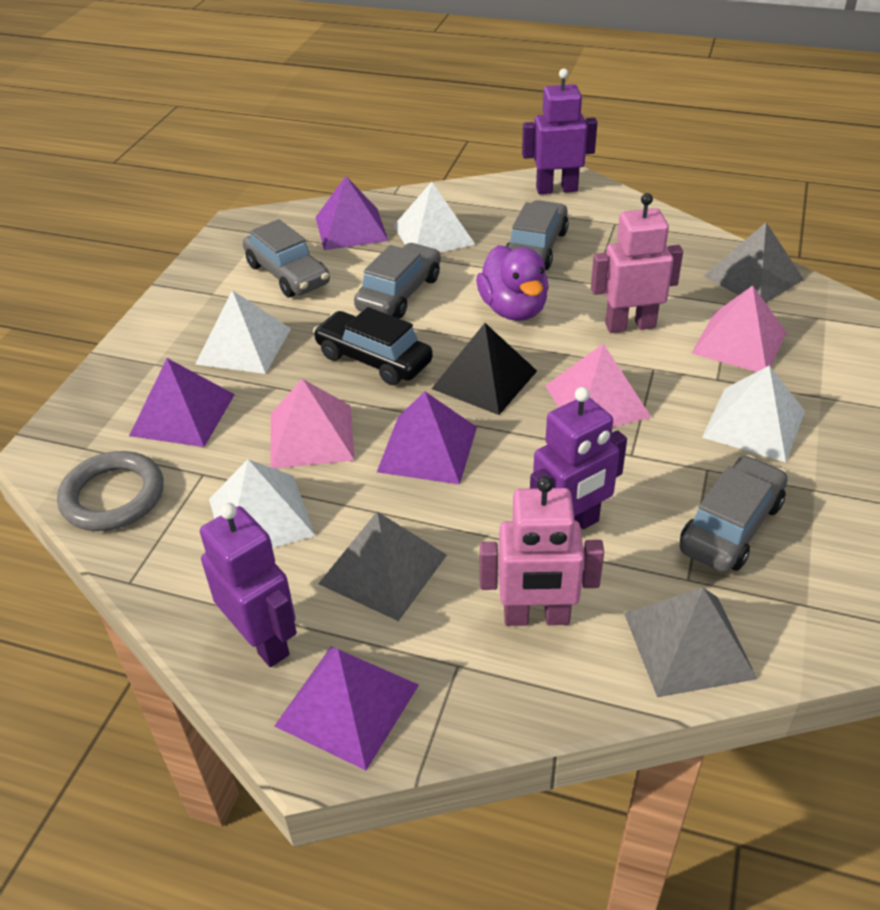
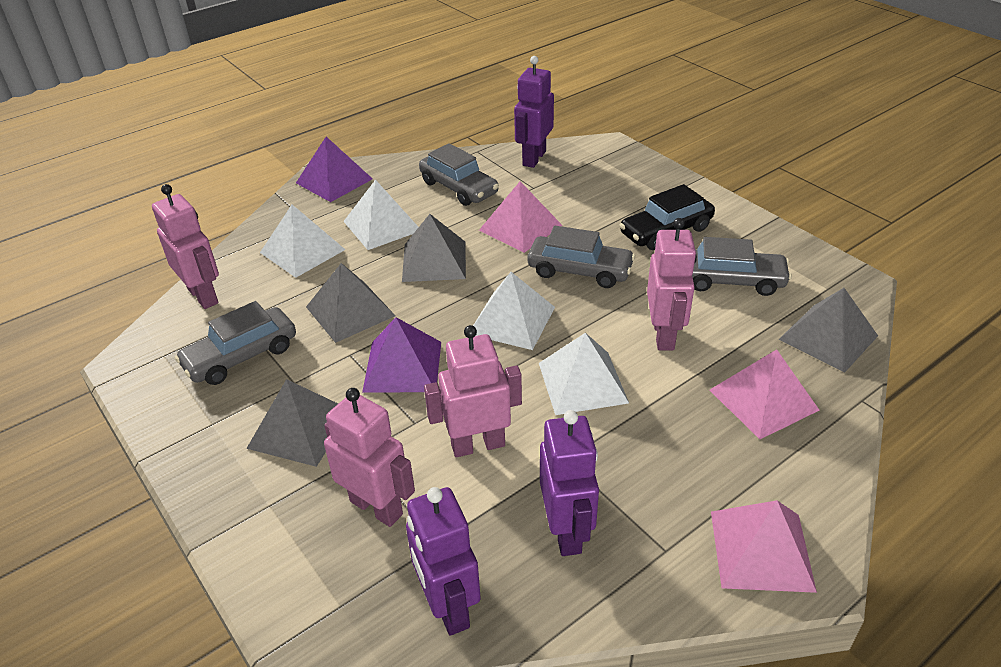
black pyramid: [432,323,537,415] = 1 -> none = 0
grey pyramid: [318,512,447,621] [624,588,757,697] [704,222,804,303] = 3 -> [246,379,338,467] [306,263,396,343] [402,214,466,282] [779,288,878,373] = 4
grey ring: [57,451,163,531] = 1 -> none = 0
pink robot: [480,476,604,626] [591,193,683,333] = 2 -> [152,184,219,309] [324,388,415,527] [424,325,522,457] [647,218,697,350] = 4
purple duck: [476,245,549,321] = 1 -> none = 0
purple pyramid: [129,358,235,447] [275,646,419,770] [316,176,388,250] [377,392,477,484] = 4 -> [296,137,372,202] [362,317,441,393] = 2

